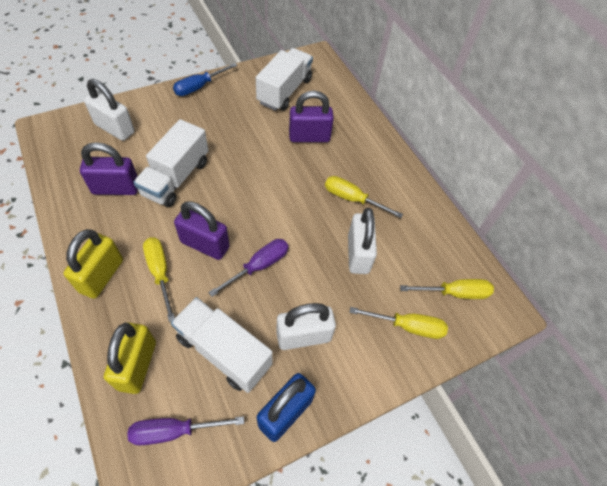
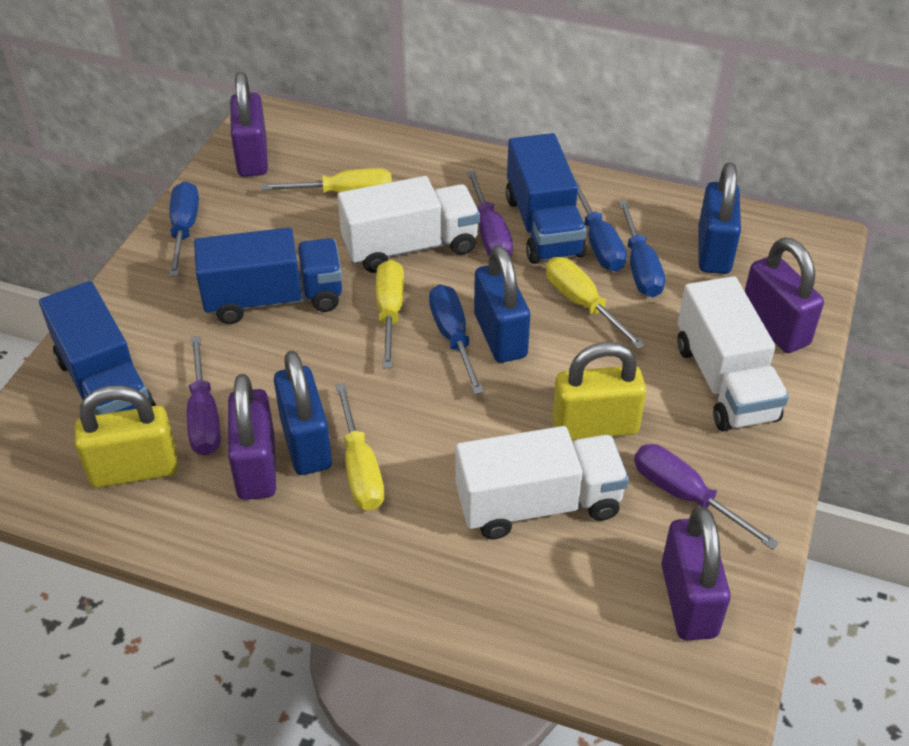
blue padlock: [257,373,316,442] = 1 -> [274,351,332,475] [474,245,530,363] [698,163,741,274] = 3
blue screwdriver: [173,63,237,96] = 1 -> [169,181,199,277] [429,284,484,394] [575,180,627,271] [619,200,665,297] = 4
blue truck: none = 0 -> [39,281,156,415] [194,227,342,324] [506,133,587,264] = 3
purple padlock: [80,142,138,195] [174,201,230,260] [289,91,334,142] = 3 -> [228,374,276,500] [230,72,268,177] [661,507,731,640] [745,238,824,353] = 4
purple screwdriver: [127,416,244,445] [208,239,289,297] = 2 -> [187,336,221,455] [467,171,513,256] [634,444,779,550] = 3
white padlock: [84,79,134,141] [276,303,336,350] [348,208,377,274] = 3 -> none = 0

